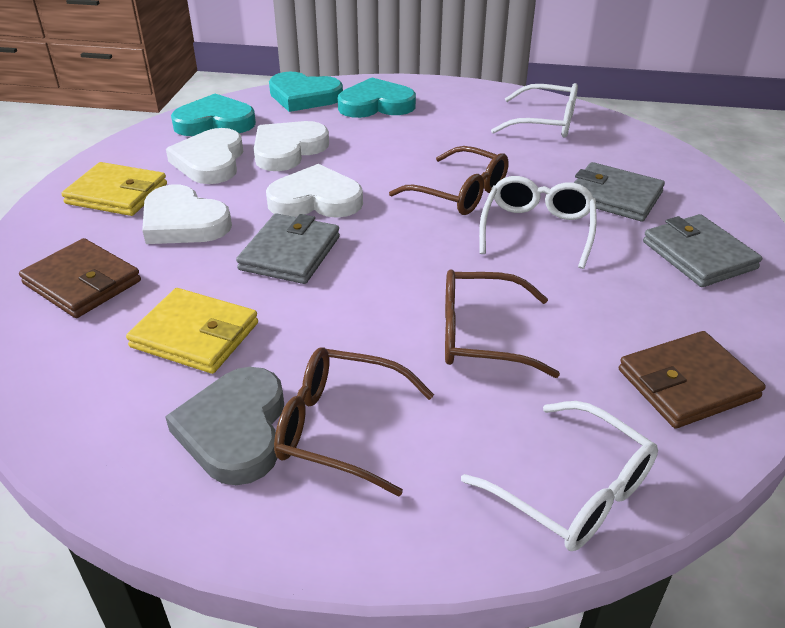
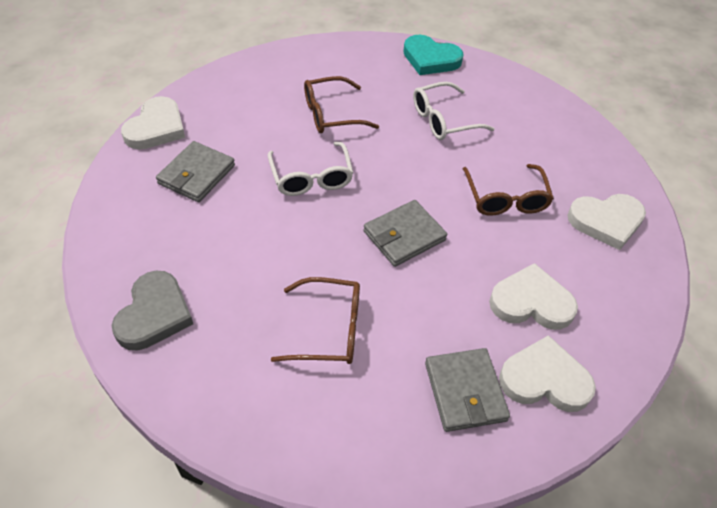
brown wallet: [19,238,141,318] [619,331,766,429] = 2 -> none = 0
turquoise heart: [171,94,256,136] [269,72,343,112] [338,78,416,118] = 3 -> [403,35,464,75] = 1
white glasses: [461,401,658,551] [479,176,597,269] [491,83,578,137] = 3 -> [268,142,353,196] [413,82,494,140] = 2
yellow wallet: [61,162,167,216] [126,288,258,374] = 2 -> none = 0

